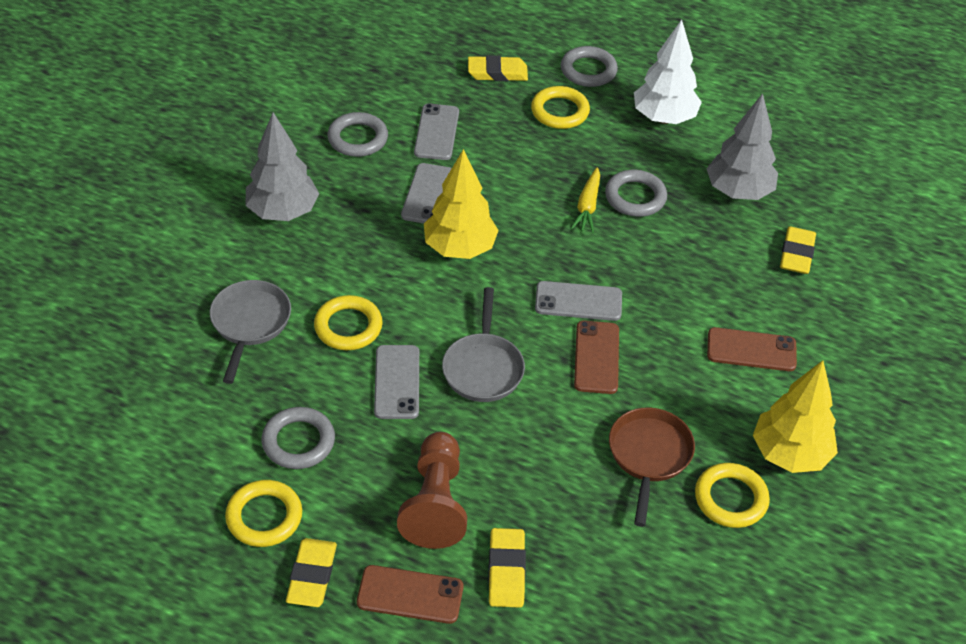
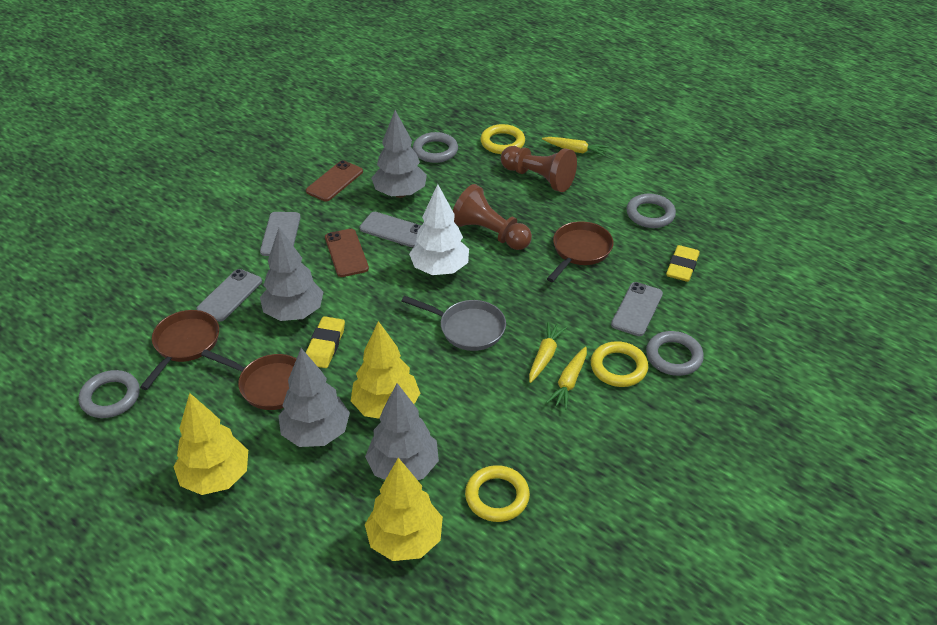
brown pan: [609,407,695,527] = 1 -> [140,310,219,390] [201,349,297,410] [547,221,614,282] = 3
brown pawn: [397,432,467,549] = 1 -> [453,184,532,250] [501,146,577,192] = 2
brown phone: [357,565,463,624] [574,321,619,394] [707,327,797,371] = 3 -> [306,160,363,201] [325,229,369,277] = 2
grey pan: [210,280,291,384] [442,287,525,402] = 2 -> [401,296,506,351] = 1
grey tree: [245,112,319,221] [706,93,778,200] = 2 -> [260,228,324,321] [279,348,350,447] [365,383,439,480] [371,110,427,198] = 4
yellow carrot: [571,167,600,233] = 1 -> [529,322,567,383] [542,137,609,156] [546,346,587,410] = 3
yellow eraser: [286,538,337,607] [468,55,528,81] [488,528,526,608] [780,226,816,274] = 4 -> [306,316,345,368] [666,245,700,282] = 2
yellow ring: [225,480,302,547] [314,295,383,350] [531,86,590,129] [695,463,770,528] = 4 -> [465,465,530,522] [480,124,525,154] [591,341,648,387] = 3
yellow tree: [424,149,499,259] [753,360,838,473] = 2 -> [173,393,248,495] [351,321,420,419] [365,458,443,561] = 3

